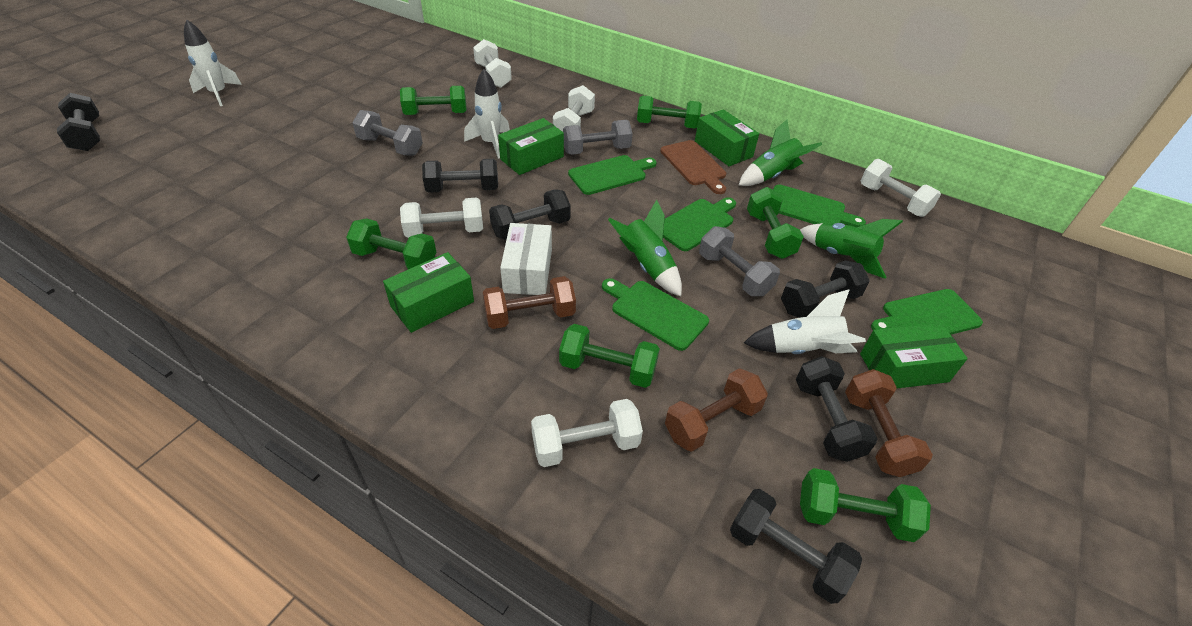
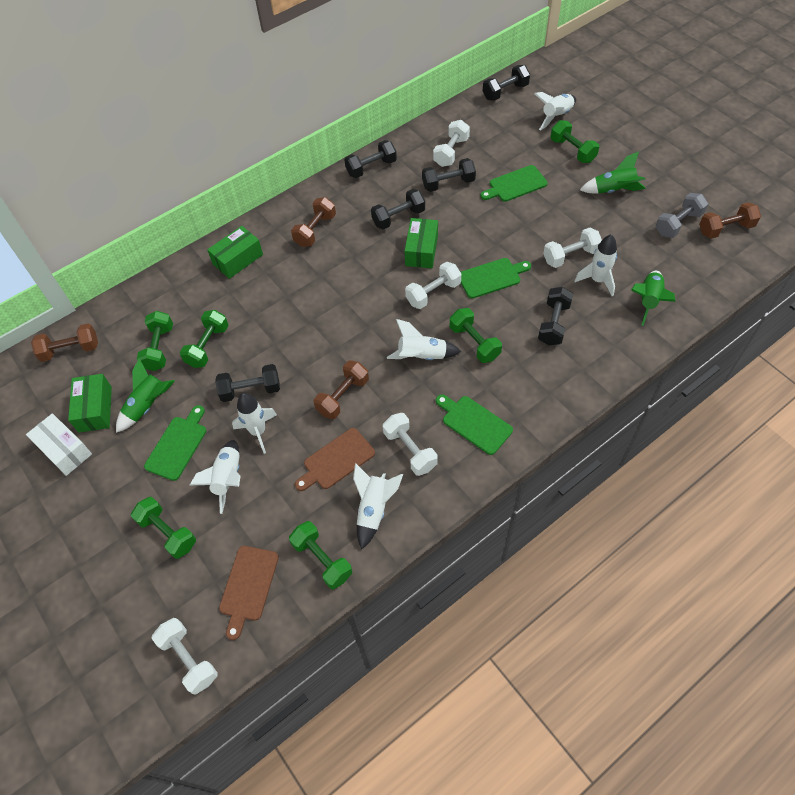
brown cutting board: [660,140,726,194] = 1 -> [219,546,279,640] [295,428,375,491] = 2
brown dumbbell: [483,276,576,329] [665,368,768,452] [845,369,933,477] = 3 -> [31,324,98,362] [291,197,336,247] [314,360,369,419] [699,202,761,239] = 4
green box: [383,252,474,333] [498,118,564,175] [695,109,759,166] [860,323,968,389] = 4 -> [68,374,112,433] [207,226,263,279] [404,218,438,268] = 3
green cutting board: [568,155,657,195] [602,278,709,351] [663,197,736,251] [773,184,866,228] [871,289,983,335] = 5 -> [144,405,206,481] [436,394,513,455] [461,258,531,299] [480,165,548,202] = 4
grey dumbbell: [352,110,423,156] [563,120,633,155] [699,226,780,296] = 3 -> [656,193,708,238] = 1
white rocket: [184,20,242,106] [464,69,510,159] [744,289,866,354] = 3 -> [190,440,241,514] [232,393,277,454] [353,463,403,550] [387,319,461,360] [535,92,576,131] [574,234,617,296] = 6

